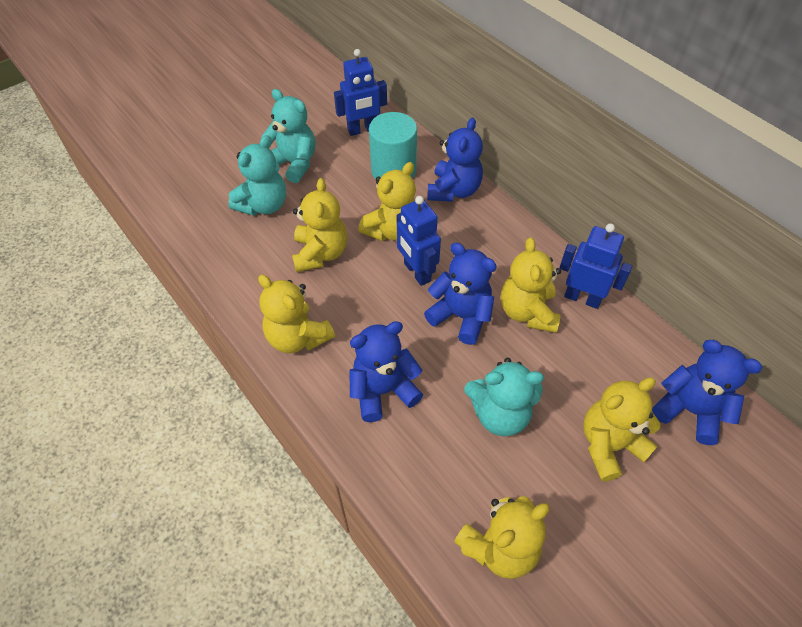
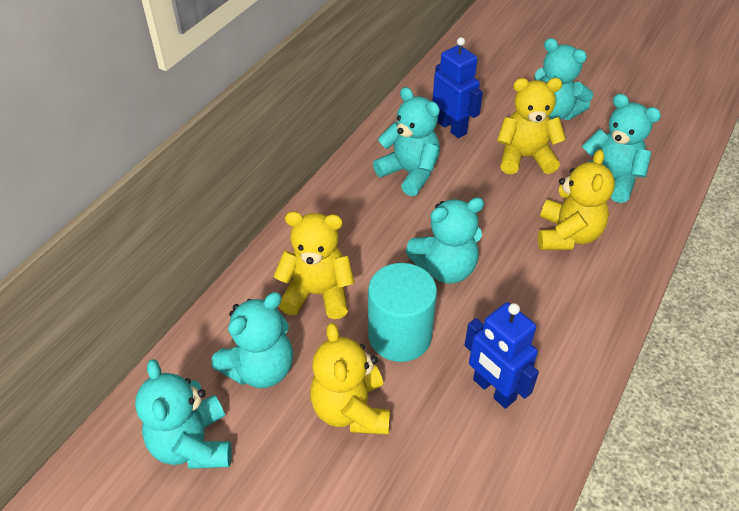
blue robot: [334,49,387,136] [397,196,441,286] [559,223,632,309] = 3 -> [432,37,483,138] [465,302,539,409] = 2
blue teddy bear: [350,321,423,422] [424,243,497,345] [427,117,483,202] [652,340,762,445] = 4 -> none = 0
turquoise teddy bear: [229,135,286,216] [261,89,315,183] [464,358,544,436] = 3 -> [135,359,232,469] [212,292,293,388] [373,87,440,196] [406,197,484,284] [534,38,593,120] [582,94,661,203] = 6
yellow teddy bear: [258,274,335,353] [292,178,347,272] [358,162,416,241] [454,496,550,579] [501,237,561,333] [583,377,661,482] = 6 -> [274,211,355,319] [310,323,390,434] [497,78,566,174] [538,149,615,250] = 4

